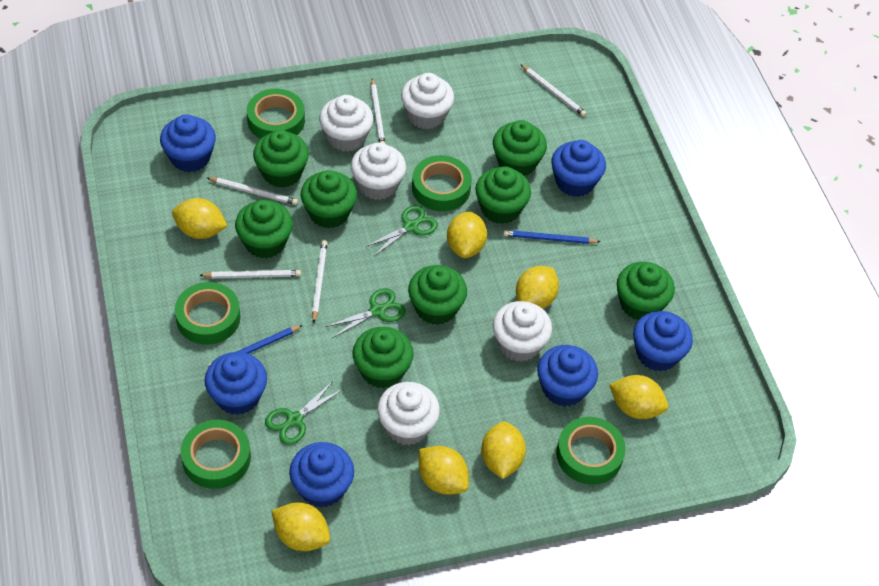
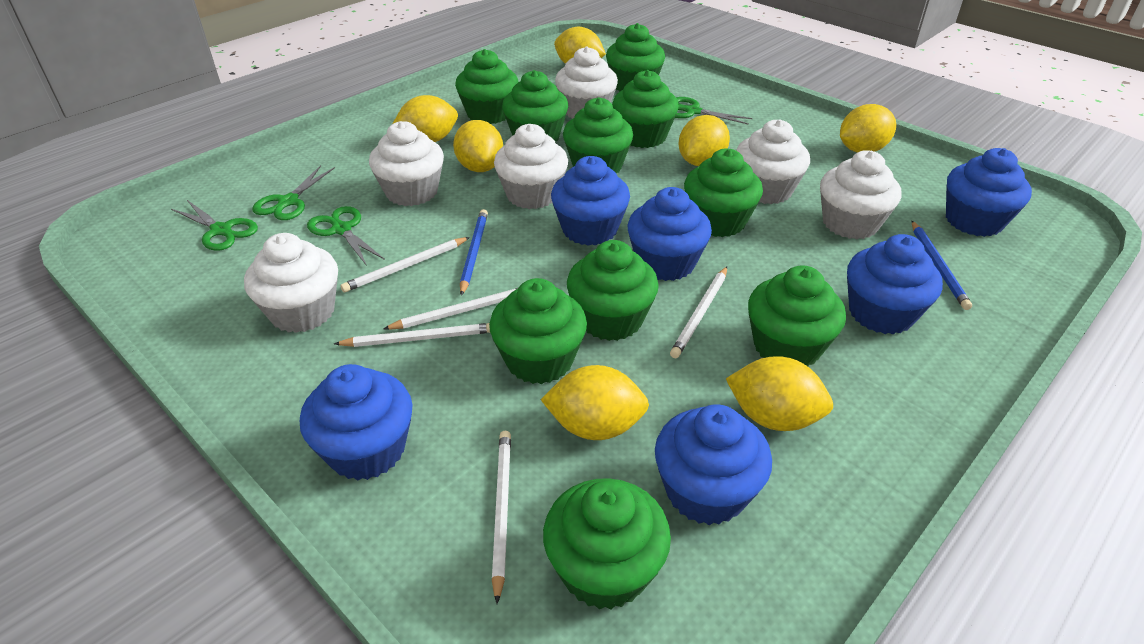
green cupcake: [235,200,293,259] [253,130,309,188] [301,170,357,229] [352,327,414,389] [408,265,467,325] [475,166,531,224] [493,120,547,176] [617,262,675,320] = 8 -> [455,49,518,124] [489,278,587,384] [502,70,568,143] [543,478,671,610] [563,97,633,174] [567,240,659,341] [606,23,665,92] [612,70,679,148] [684,149,763,237] [748,265,846,366] = 10
green scissors: [265,381,343,445] [325,288,406,338] [365,205,438,257] = 3 -> [171,200,258,251] [252,165,335,220] [307,206,385,266] [675,97,753,125] = 4
green tape: [175,282,241,345] [181,420,251,489] [247,89,305,139] [412,155,472,211] [556,417,626,485] = 5 -> none = 0
white cupcake: [319,95,374,152] [351,142,406,200] [377,382,440,445] [401,73,454,129] [493,301,552,362] = 5 -> [244,233,338,333] [369,121,444,206] [494,124,568,209] [555,47,618,119] [736,119,810,204] [820,150,901,239] = 6

